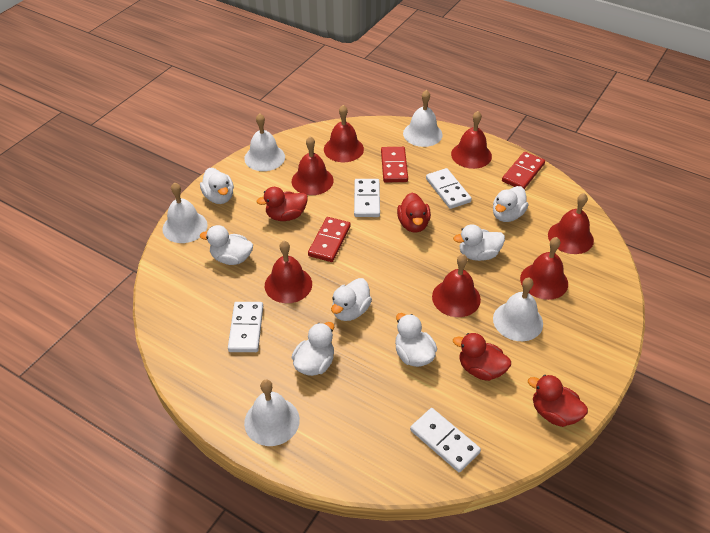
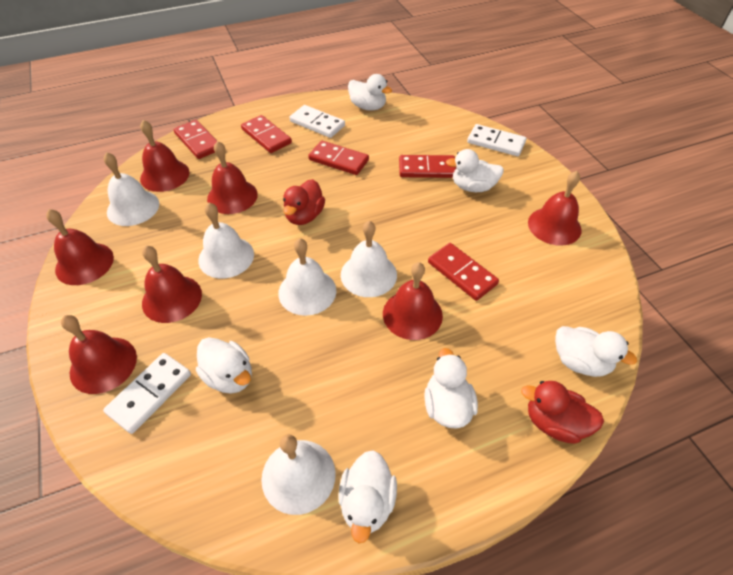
red domino: [308,217,351,262] [381,147,408,182] [502,152,545,189] = 3 -> [174,120,217,159] [241,115,292,153] [308,141,369,175] [399,155,456,178] [428,243,499,301] = 5
red duck: [257,187,308,221] [397,193,431,233] [453,333,511,381] [528,375,588,427] = 4 -> [283,179,325,225] [521,381,604,444] = 2
white domino: [228,302,263,352] [354,179,380,217] [410,408,481,472] [426,168,472,209] = 4 -> [103,353,191,434] [289,105,345,138] [467,124,526,156] = 3
white duck: [200,168,234,204] [200,225,253,265] [291,322,334,376] [331,278,372,321] [395,313,437,367] [453,224,505,261] [493,186,529,222] = 7 -> [196,337,252,394] [338,450,397,543] [348,74,392,111] [424,348,478,429] [446,149,504,192] [555,326,637,377] = 6

